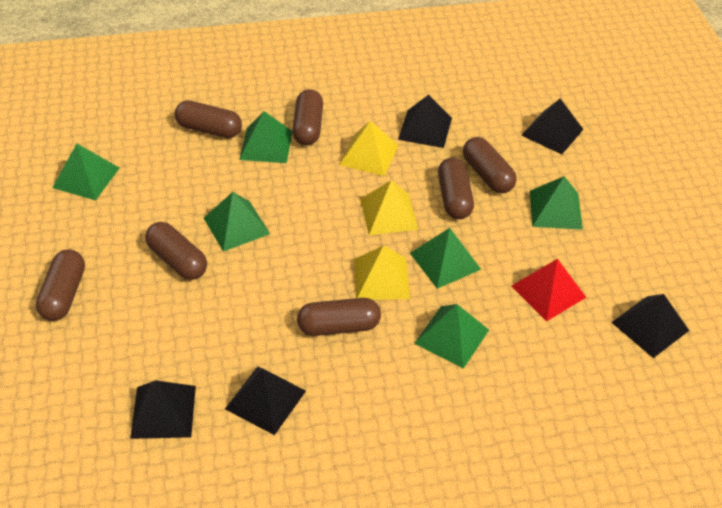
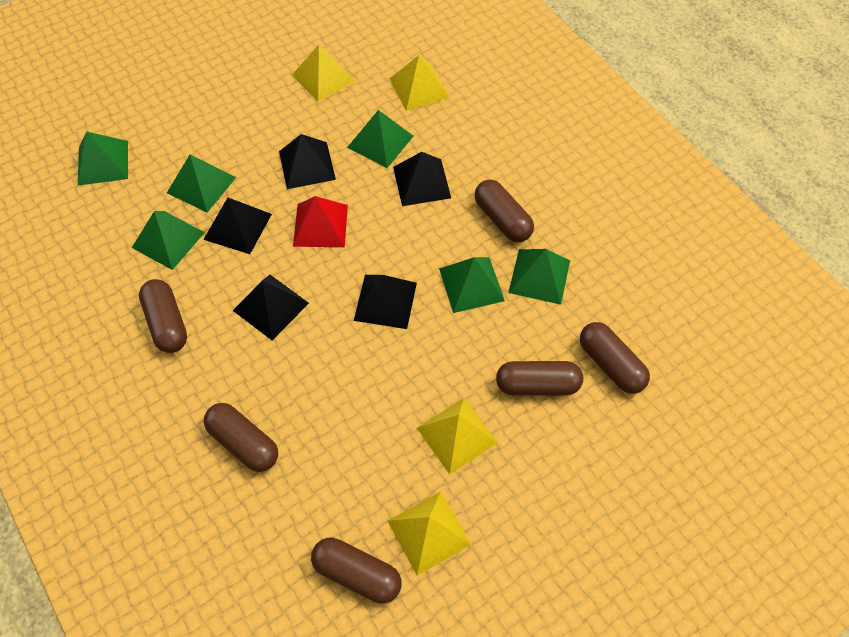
brown capsule: [36,249,85,321] [145,222,207,280] [175,100,242,138] [292,89,323,145] [297,298,381,336] [438,158,474,219] [463,137,517,193] = 7 -> [139,279,187,353] [204,403,278,472] [311,537,402,604] [474,180,534,242] [496,361,583,396] [580,322,650,394] = 6
yellow pyramid: [339,121,399,176] [354,245,410,300] [360,180,419,235] = 3 -> [292,45,356,102] [388,492,471,576] [390,55,449,111] [417,398,498,475] = 4

